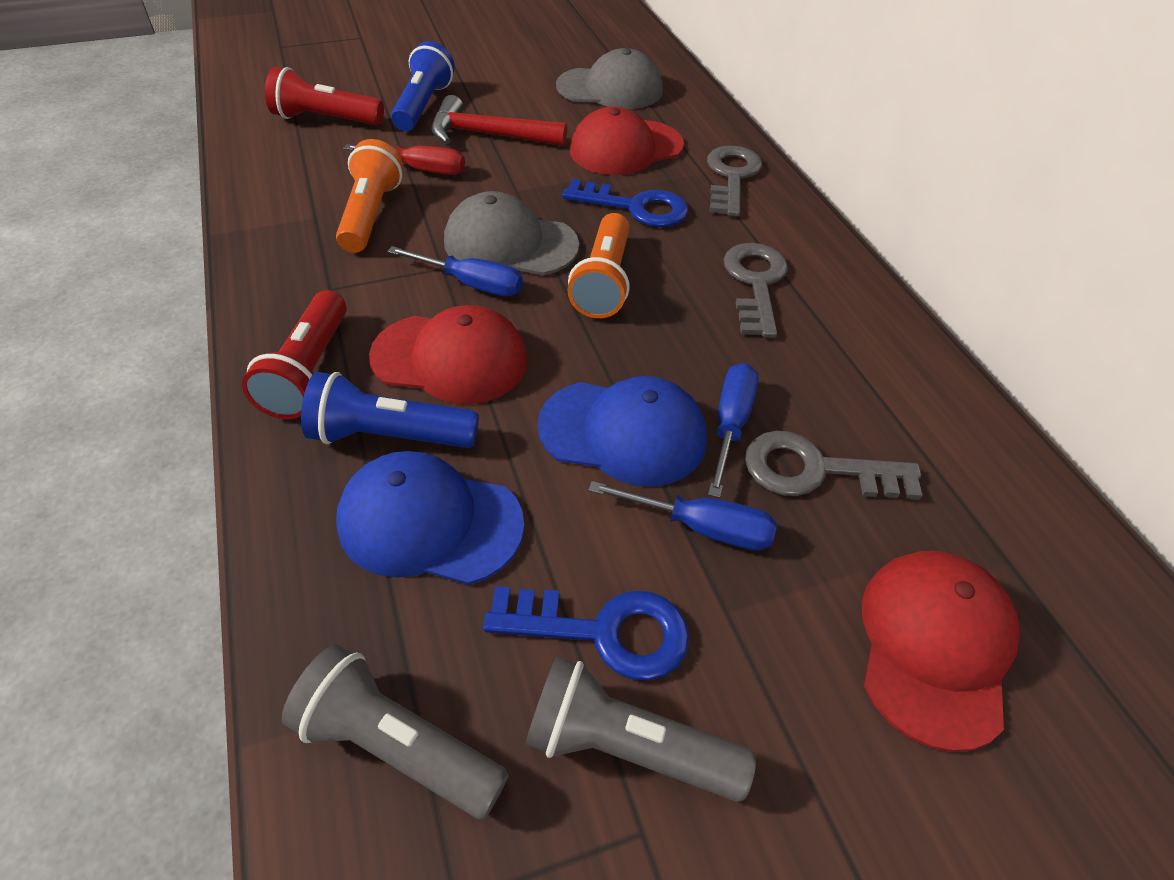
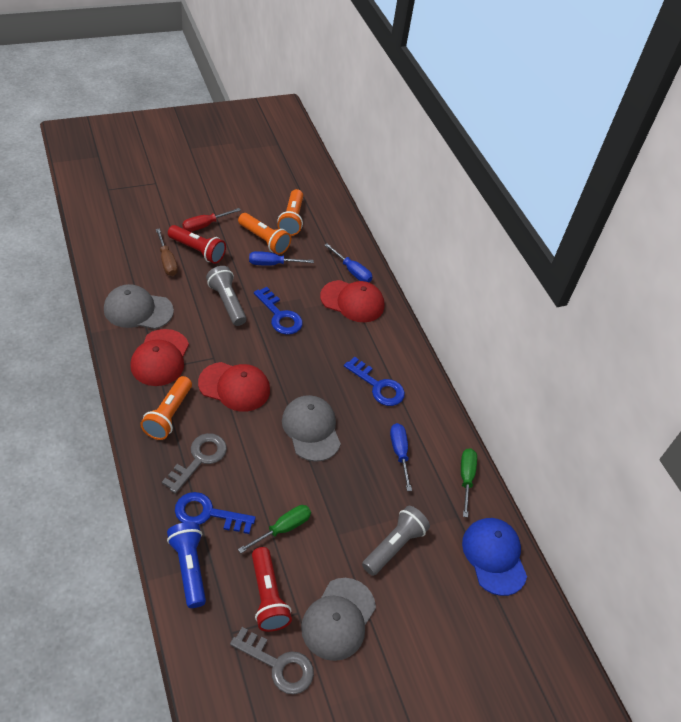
blue cap: [336,451,524,585] [537,376,707,487] = 2 -> [462,518,527,596] = 1
blue flashlight: [301,372,479,448] [391,41,455,131] = 2 -> [167,522,206,608] = 1
blue key: [483,586,689,681] [562,179,688,227] = 2 -> [175,492,256,534] [254,287,303,335] [344,357,405,406] = 3
brown screwdriver: none = 0 -> [156,228,178,276] = 1
green screwdriver: none = 0 -> [238,505,311,553] [461,448,477,518] = 2
grey cap: [444,191,579,275] [556,48,663,109] = 2 -> [104,284,174,329] [282,395,341,462] [301,578,376,661] = 3
grey key: [707,146,762,217] [724,243,788,338] [745,431,923,500] = 3 -> [162,433,227,494] [230,627,314,695] = 2
orange flashlight: [336,139,403,253] [567,213,630,318] = 2 -> [140,376,192,440] [238,213,291,255] [277,189,303,236] = 3
red hammer: [431,95,567,146] = 1 -> none = 0

